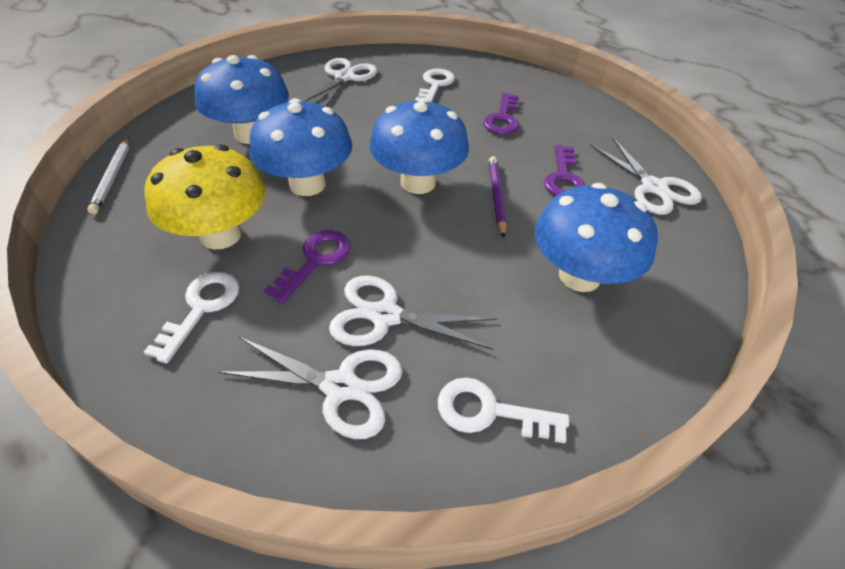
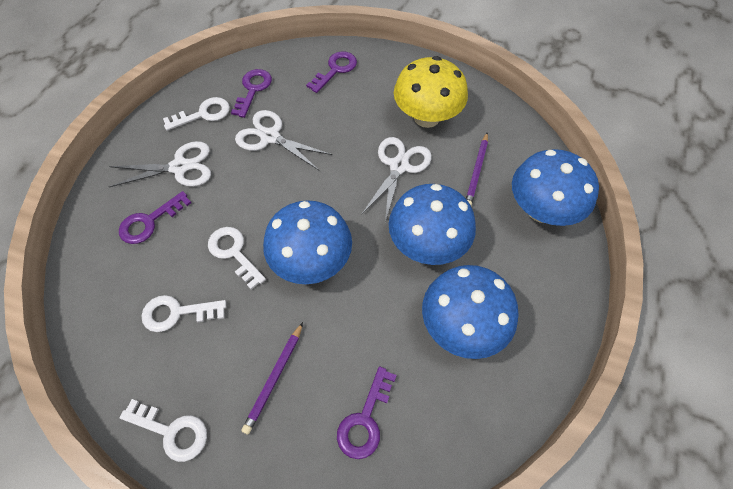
purple key: [264,230,351,303] [483,93,519,134] [544,145,585,196] = 3 -> [119,191,191,244] [231,69,272,118] [306,51,357,93] [337,367,397,459] = 4
purple pencil: [489,156,507,238] = 1 -> [241,322,303,434] [466,133,488,206] = 2
white key: [144,272,239,363] [415,69,455,102] [438,378,569,443] = 3 -> [120,399,207,462] [141,295,226,332] [163,97,230,131] [208,227,266,290] = 4
white pencil: [87,137,130,214] = 1 -> none = 0
white scissors: [218,337,403,439] [302,58,377,107] [329,276,497,350] [590,137,702,215] = 4 -> [109,141,211,187] [235,110,332,170] [361,137,432,222] = 3

